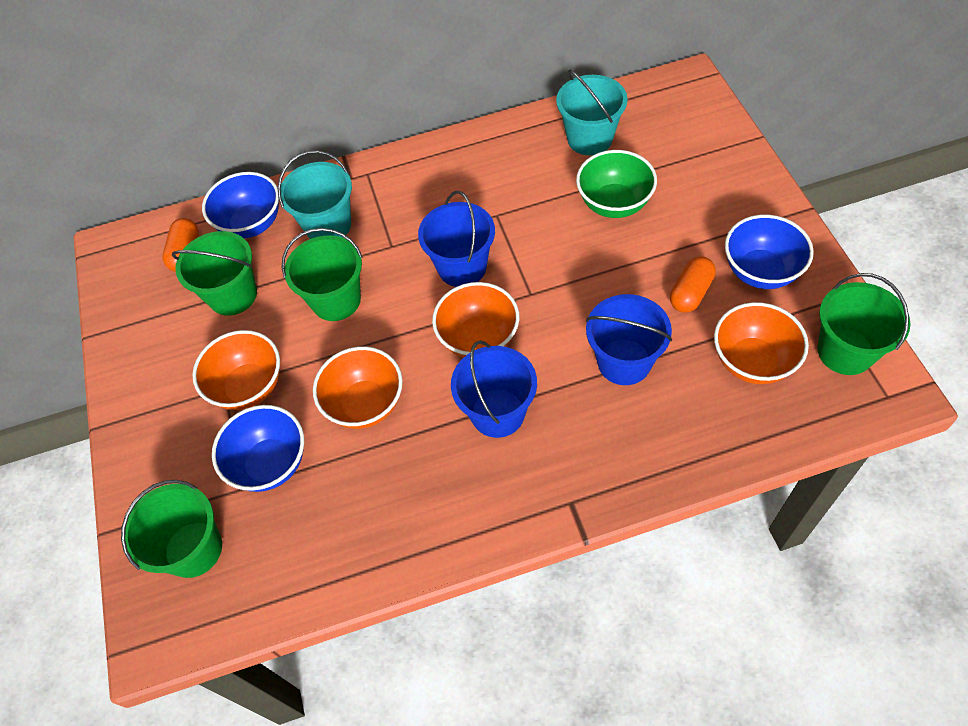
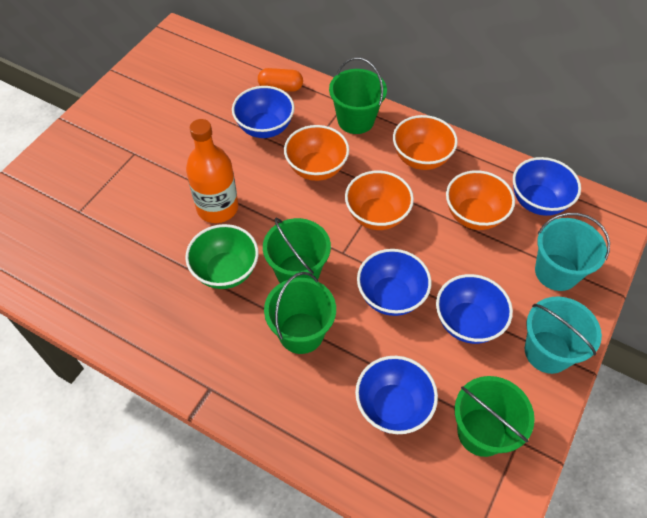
blue bowl: [202,172,279,239] [212,405,304,492] [725,215,814,289] = 3 -> [232,86,295,138] [355,356,438,434] [357,249,431,316] [436,274,513,344] [513,157,581,216] = 5
blue bucket: [418,191,495,287] [451,340,537,438] [586,294,672,385] = 3 -> none = 0
orange bottle: none = 0 -> [186,119,238,223] = 1
orange capsule: [162,218,199,272] [670,256,716,313] = 2 -> [258,68,303,92] = 1

